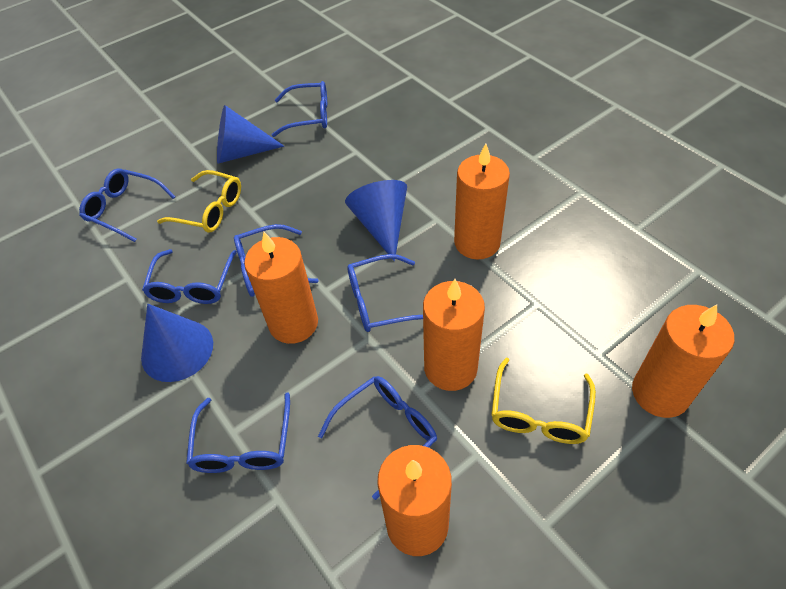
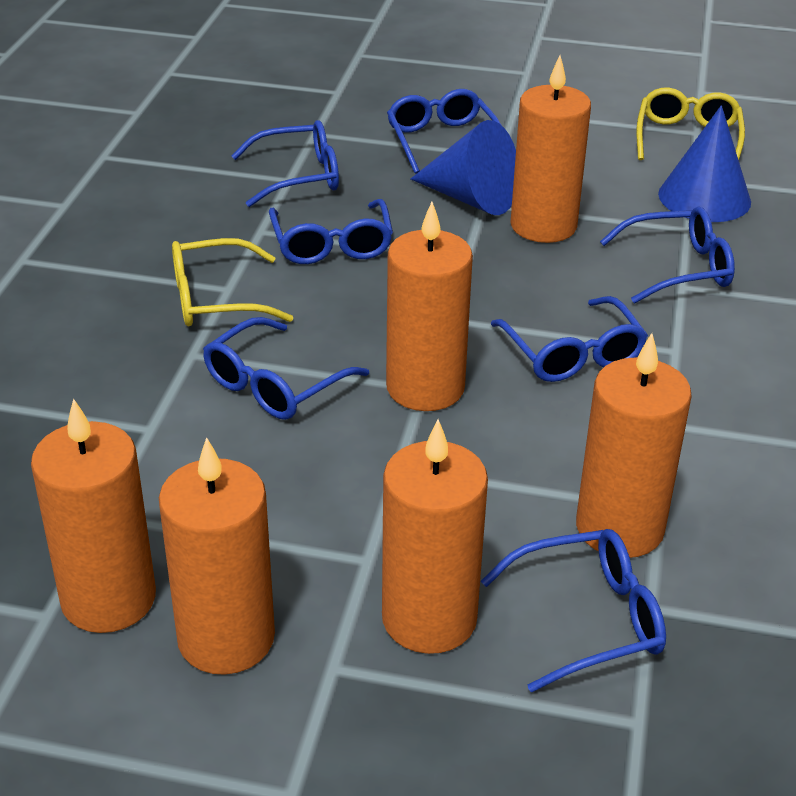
blue cone: [141,304,213,382] [217,105,284,164] [345,180,407,261] = 3 -> [411,120,516,215] [658,105,751,222] = 2
orange candle: [244,232,318,344] [377,445,452,556] [423,279,485,391] [454,144,510,259] [632,304,734,418] = 5 -> [31,399,156,633] [159,437,275,675] [382,419,488,654] [386,202,473,411] [510,56,591,243] [576,333,692,558] = 6

